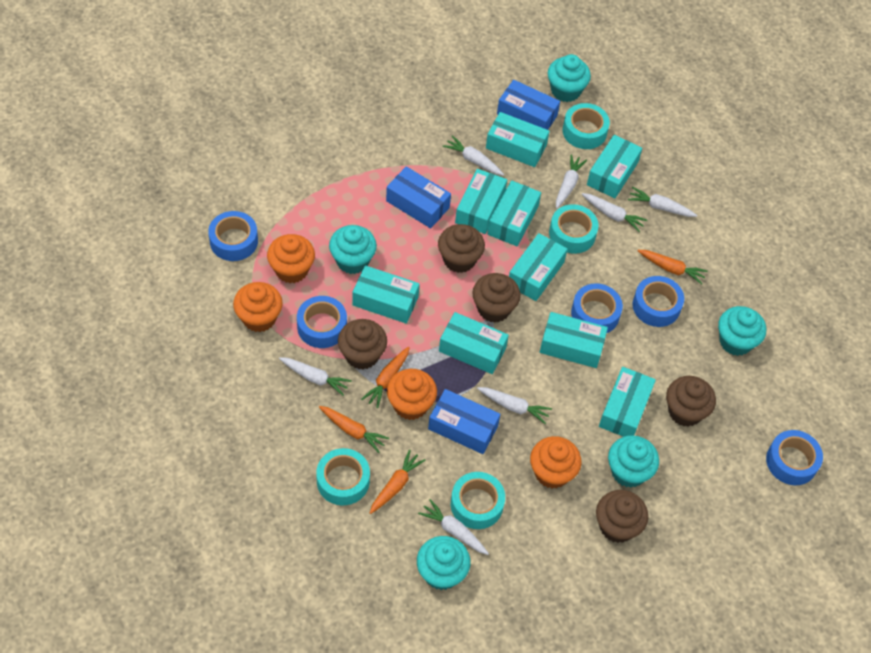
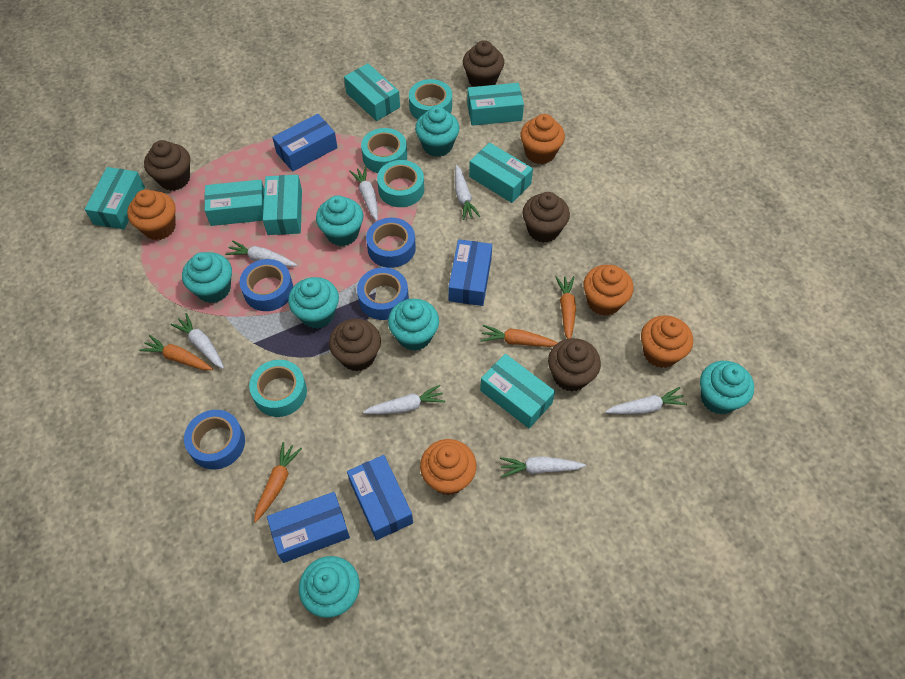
blue box: [386,166,451,228] [428,389,500,454] [497,80,560,130] = 3 -> [267,492,350,563] [272,114,338,172] [347,455,413,540] [449,239,492,306] = 4
blue tape: [208,211,258,261] [297,296,347,348] [571,283,623,333] [632,276,684,327] [766,430,823,485] = 5 -> [184,410,245,470] [240,259,293,311] [357,267,409,320] [366,218,416,268] = 4
orange cupcake: [233,282,283,332] [267,234,315,283] [387,369,437,420] [530,436,582,489] = 4 -> [127,189,176,240] [420,439,476,495] [520,114,565,164] [583,265,633,316] [641,315,693,368] = 5
turquoise box: [352,265,420,323] [439,312,509,374] [455,169,507,234] [486,112,550,167] [487,180,541,246] [509,233,567,301] [540,312,608,368] [587,135,642,198] [599,367,656,437] = 9 -> [85,167,145,229] [204,180,264,226] [263,175,302,235] [344,63,400,121] [467,83,524,126] [469,143,533,203] [480,354,555,428] = 7
turquoise cupcake: [329,225,377,274] [417,536,471,590] [548,54,591,102] [608,435,659,488] [718,306,766,356] = 5 -> [182,252,232,303] [288,277,339,329] [299,556,360,618] [316,195,363,246] [388,299,439,351] [415,107,459,157] [700,361,754,415] = 7

